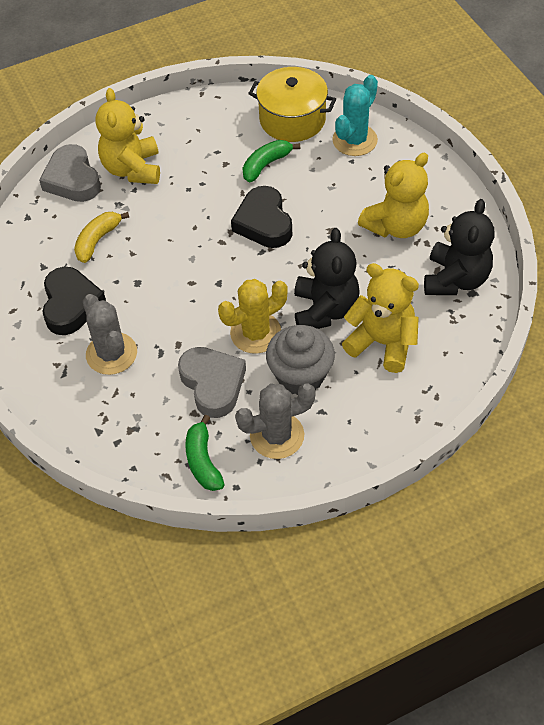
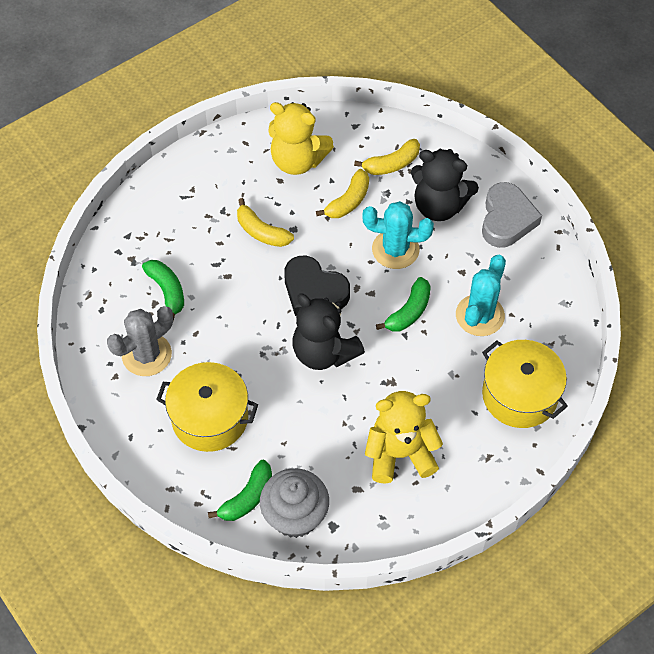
black heart: [42,267,106,335] [231,186,292,248] = 2 -> [284,256,350,316] = 1
green banana: [185,415,225,491] [243,140,300,182] = 2 -> [142,260,184,321] [208,460,272,521] [376,277,431,332] = 3
grey cactus: [83,294,137,375] [235,383,316,459] = 2 -> [107,306,173,376] = 1
grey heart: [39,144,101,202] [178,347,246,418] = 2 -> [482,182,542,248] = 1
turquoise cactus: [332,75,378,156] = 1 -> [362,201,434,269] [456,255,506,336] = 2
yellow banana: [74,212,129,263] = 1 -> [237,198,294,247] [316,169,369,218] [354,139,420,175] = 3
yellow cactus: [218,279,288,354] = 1 -> none = 0
yellow pot: [248,67,336,142] = 1 -> [156,362,258,452] [482,340,568,428] = 2
yellow teddy bear: [95,88,160,184] [342,263,419,373] [358,153,429,238] = 3 -> [268,102,334,175] [365,391,443,484] = 2

